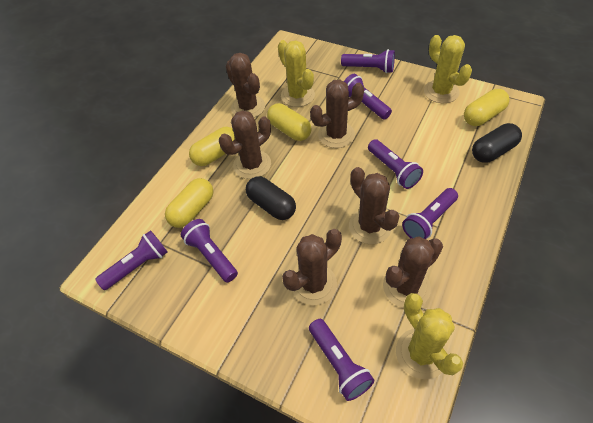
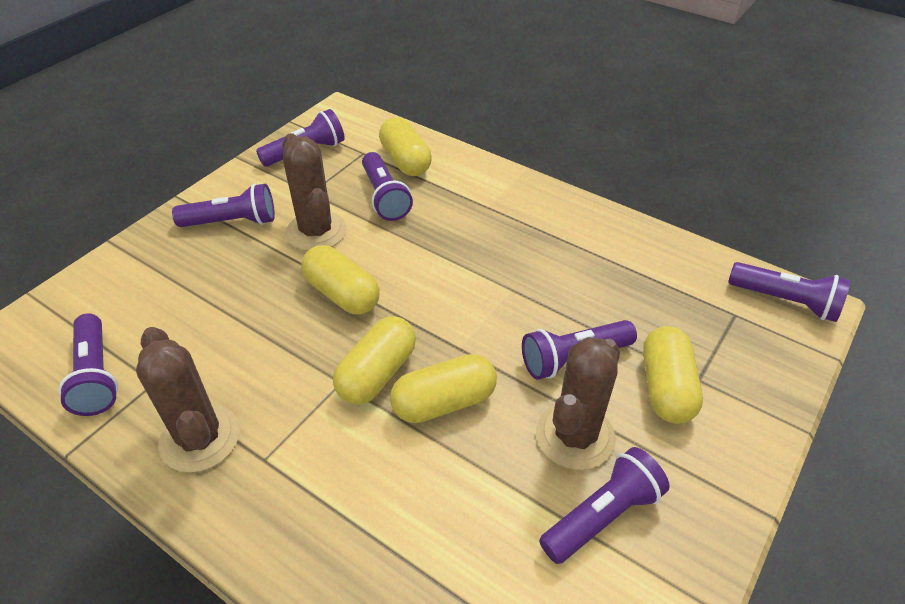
black capsule: [246,176,296,220] [472,123,522,163] = 2 -> none = 0
brown cactus: [219,110,271,179] [226,53,265,118] [282,229,342,305] [310,80,364,148] [349,167,399,244] [383,236,443,308] = 6 -> [136,327,240,473] [282,133,347,251] [536,337,620,470] = 3
yellow cactus: [278,40,315,107] [396,293,463,379] [424,35,472,103] = 3 -> none = 0
yellow capsule: [165,178,213,228] [189,127,235,166] [267,103,311,141] [464,89,510,126] = 4 -> [301,245,380,315] [333,316,416,404] [379,117,432,176] [390,354,497,423] [643,326,703,424] = 5

